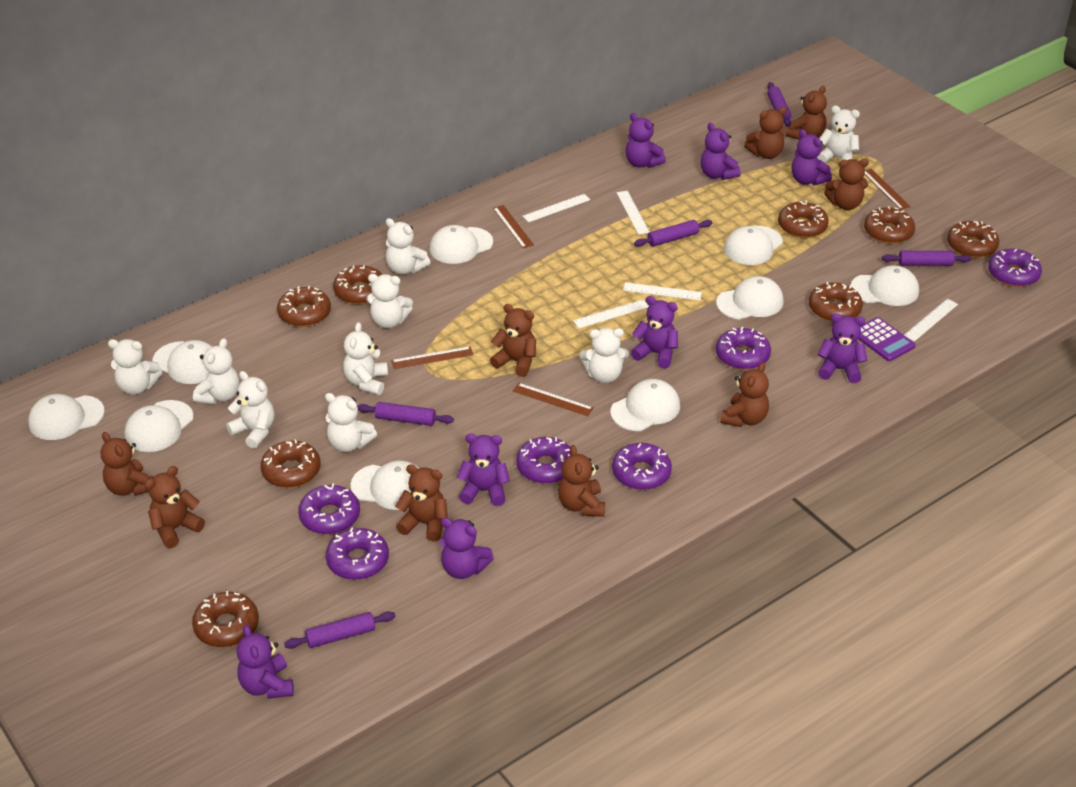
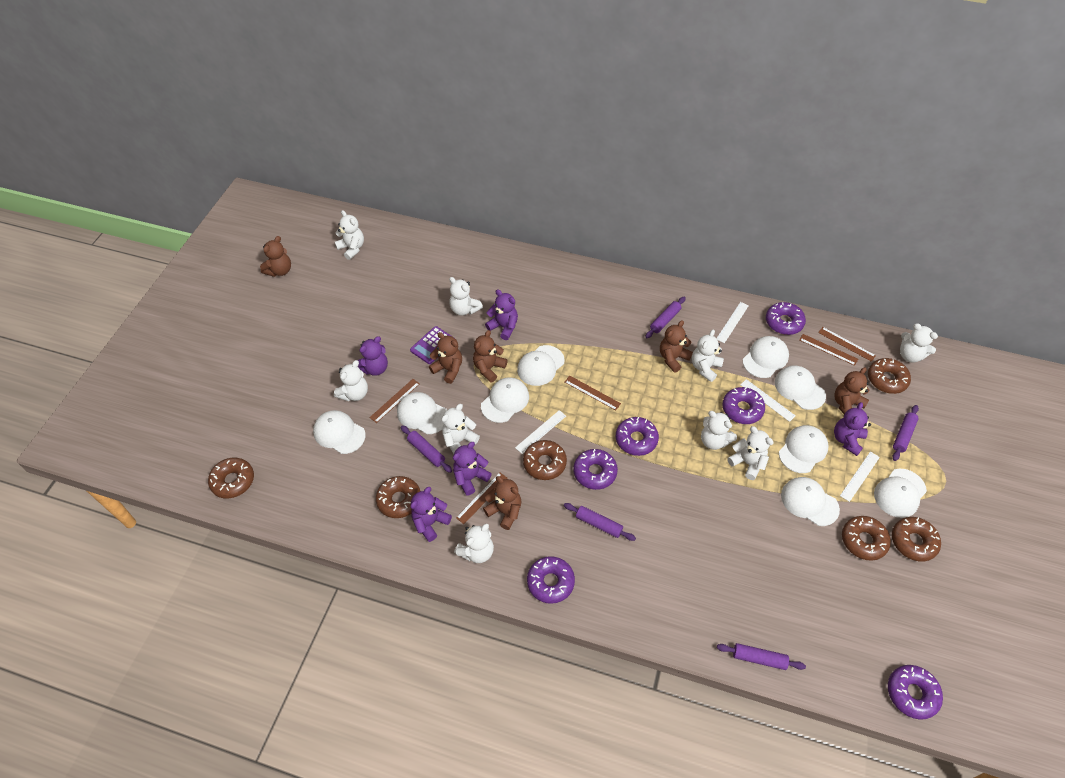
brown donut: [192,591,259,647] [261,439,321,488] [277,286,331,327] [333,265,383,305] [778,201,829,238] [809,282,863,322] [864,206,915,244] [947,221,999,258] = 8 -> [208,458,254,499] [376,476,420,518] [523,440,567,480] [842,516,891,561] [868,358,911,394] [892,517,941,562] = 6
brown ruler: [391,346,473,369] [493,205,534,248] [513,383,594,416] [865,169,911,210] = 4 -> [369,379,420,423] [456,472,508,524] [565,375,621,410] [799,334,858,366] [818,327,876,362] = 5
brown teddy bear: [100,432,153,496] [145,466,205,548] [395,464,448,541] [490,304,536,377] [558,445,605,517] [720,362,769,427] [744,107,787,159] [786,86,827,140] [824,159,869,210] = 9 -> [260,236,291,277] [429,332,462,384] [473,330,508,382] [483,476,522,530] [660,320,693,373] [834,367,869,414] = 6
purple teddy bear: [237,625,294,699] [440,518,494,579] [456,434,510,506] [626,113,666,168] [631,296,678,368] [700,123,741,180] [792,129,832,185] [817,313,867,383] = 8 -> [358,336,388,376] [410,487,452,542] [453,442,492,495] [485,290,518,340] [834,402,871,456] = 5
white ruler: [523,194,590,222] [573,300,649,328] [616,191,650,235] [623,282,702,300] [904,299,958,342] = 5 -> [515,410,566,454] [716,302,749,343] [740,379,795,422] [840,451,880,502] = 4

